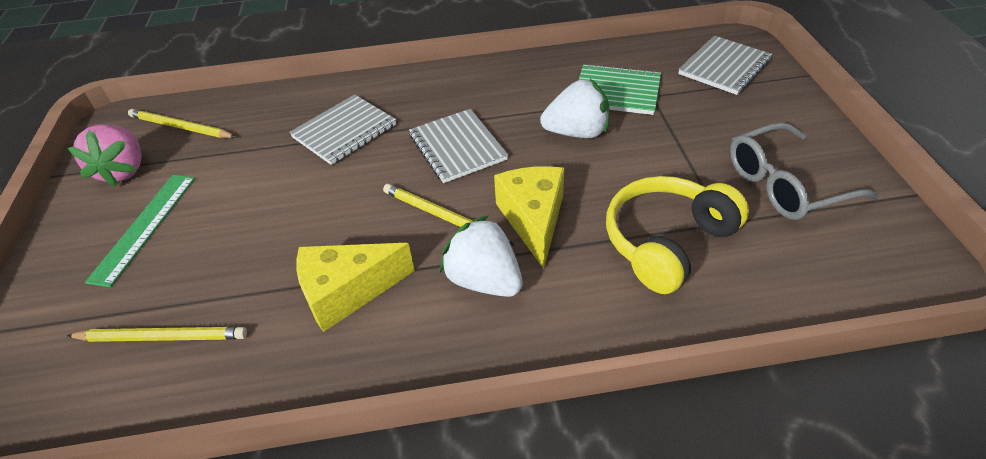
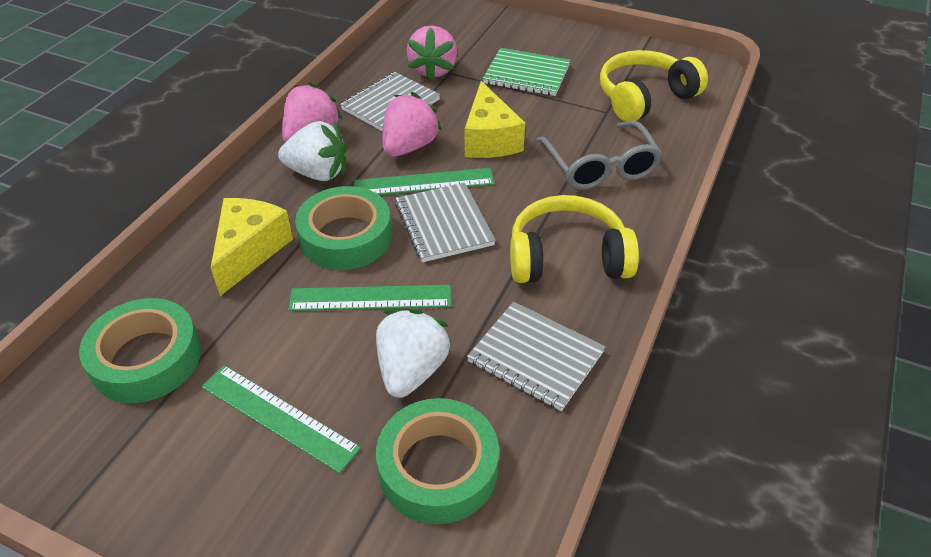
green ruler: [85,175,195,287] = 1 -> [201,365,361,473] [288,285,451,311] [354,168,495,195] = 3
green tape: none = 0 -> [79,298,201,403] [295,186,392,270] [376,398,499,524] = 3
pink strawberry: [68,124,142,187] = 1 -> [282,82,342,142] [382,92,442,157] [407,26,457,81] = 3
yellow headphones: [606,176,749,294] = 1 -> [510,195,639,283] [600,50,708,122] = 2
yellow pencil: [67,327,247,342] [128,109,236,138] [383,184,515,246] = 3 -> none = 0

